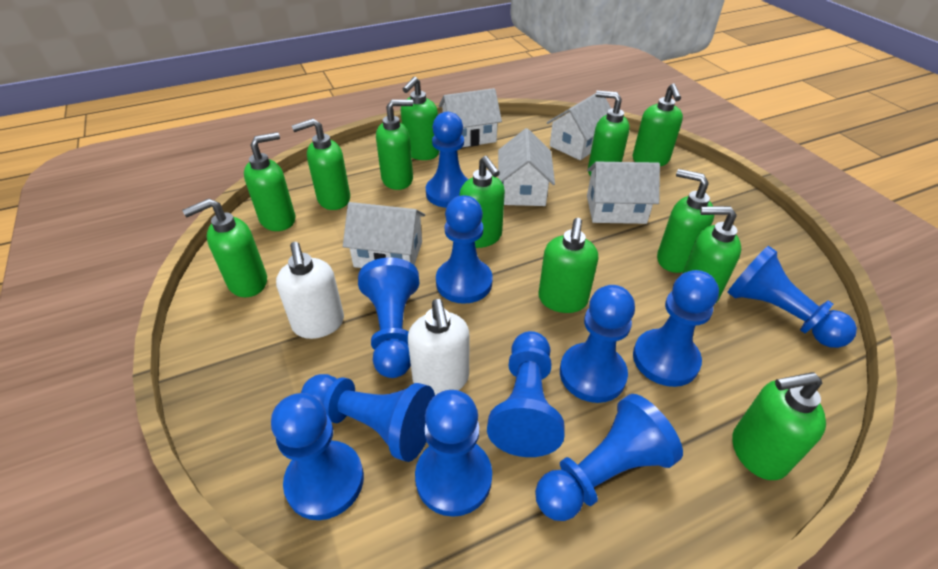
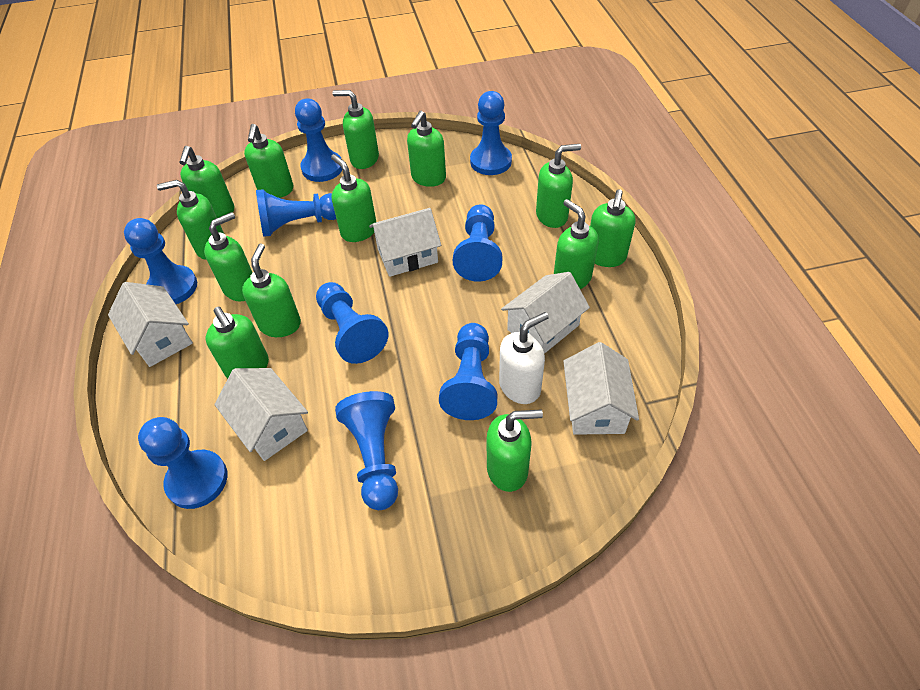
blue pawn: [271,393,364,520] [301,374,435,462] [358,257,420,378] [415,390,492,517] [426,112,469,208] [436,195,493,304] [487,331,565,457] [535,394,683,521] [560,285,635,403] [633,270,719,387] [727,246,857,348] = 11 -> [124,218,197,304] [138,417,228,509] [256,189,336,237] [295,98,342,182] [316,282,388,364] [335,391,398,510] [439,323,497,420] [453,204,502,282] [470,91,512,175] = 9
green soap dispenser: [182,199,267,297] [244,132,295,231] [292,119,350,210] [376,99,413,190] [401,77,439,160] [459,156,505,248] [539,218,598,313] [588,91,630,176] [633,83,683,166] [657,169,714,273] [682,206,741,304] [733,372,826,480] = 12 -> [157,180,224,260] [179,146,234,218] [204,212,253,301] [205,307,269,379] [242,244,301,337] [244,124,293,198] [331,154,376,242] [333,90,379,169] [407,111,446,187] [487,410,543,492] [536,144,581,228] [554,199,599,289] [590,189,635,267] = 13
white soap dispenser: [276,242,344,339] [408,299,469,395] = 2 -> [499,312,549,404] = 1

